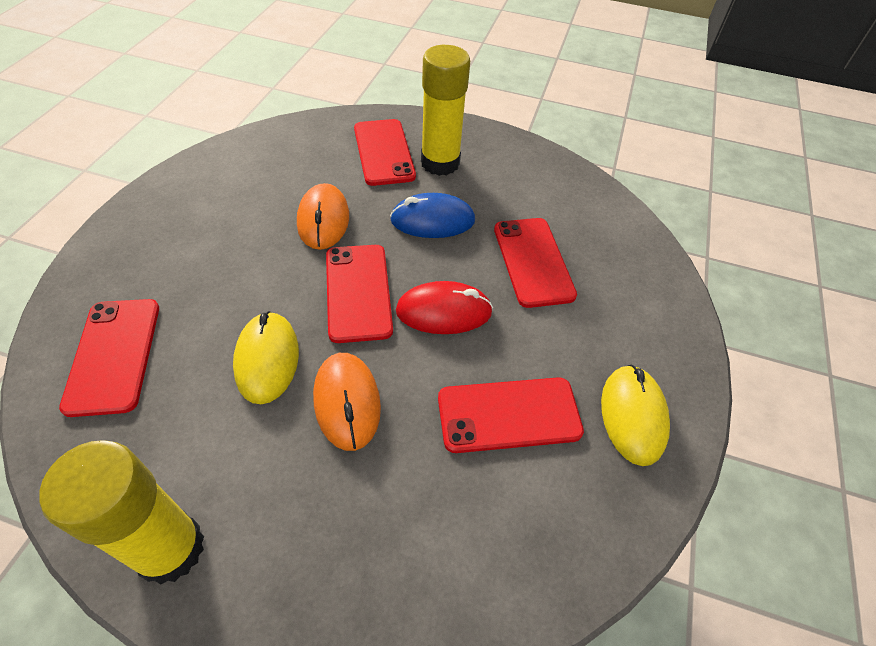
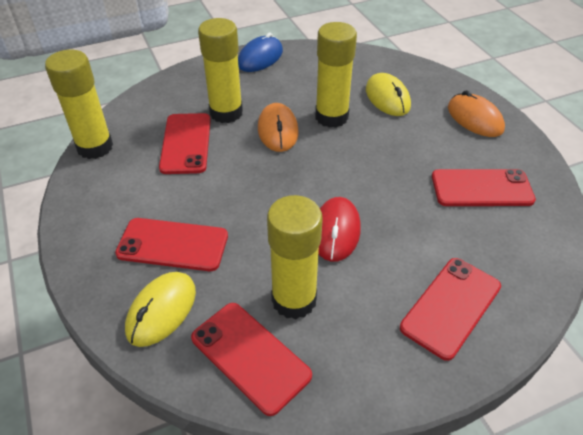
yellow glue stick: [39,440,204,584] [421,45,470,176] = 2 -> [45,50,113,159] [198,18,243,123] [267,195,323,319] [315,22,357,128] = 4

